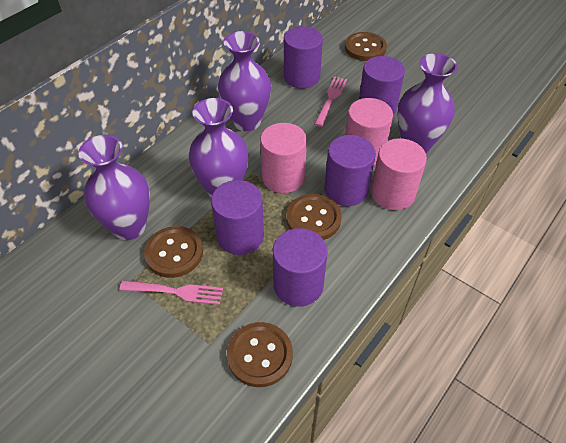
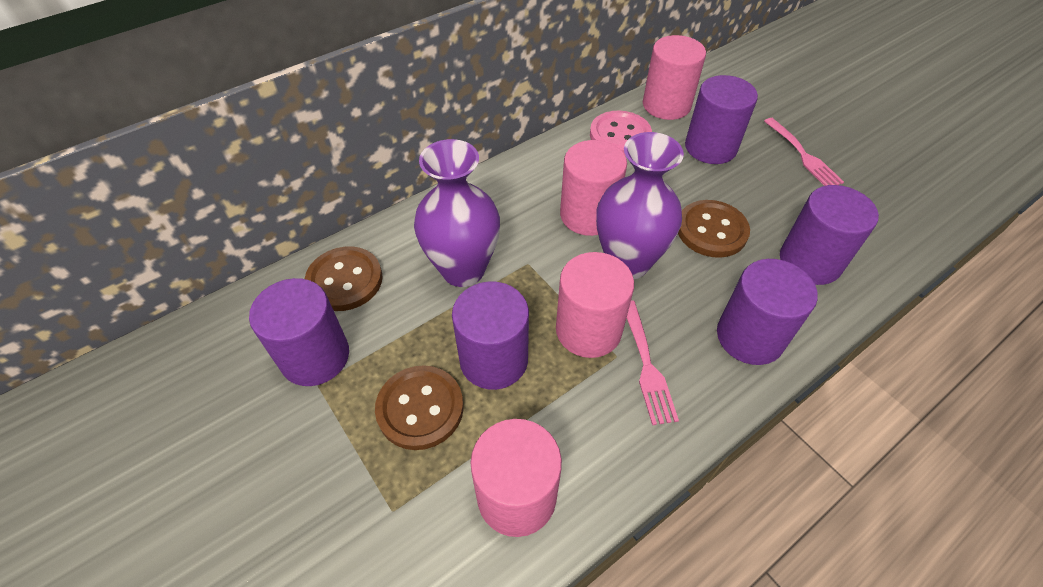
brown button: [144,226,203,278] [227,322,293,387] [286,194,342,240] [345,32,387,61] = 4 -> [305,246,383,311] [375,365,464,450] [678,200,750,258] = 3
pink button: none = 0 -> [590,111,652,156] = 1
pink cylinder: [260,123,307,193] [345,98,393,165] [371,138,427,210] = 3 -> [471,419,562,537] [556,252,634,358] [560,140,627,236] [643,35,706,120] = 4
purple vase: [78,135,150,240] [189,98,249,198] [218,31,271,131] [398,53,457,153] = 4 -> [414,139,500,287] [596,132,684,279] = 2

